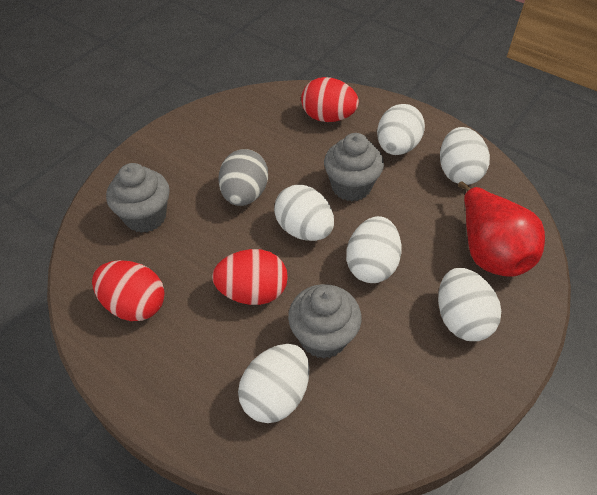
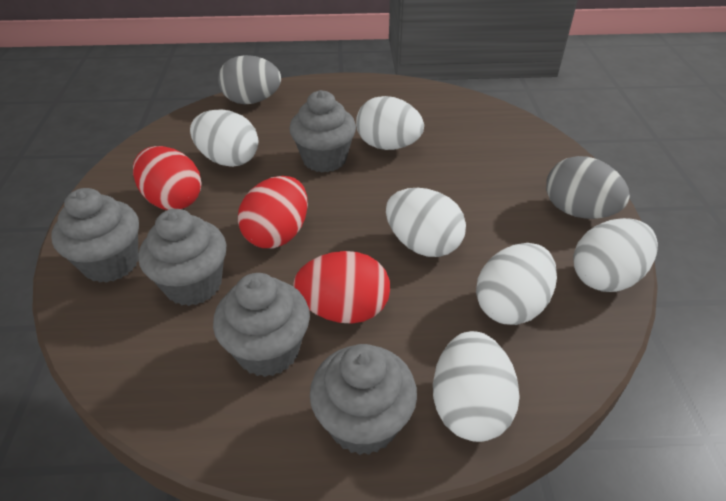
grey cupcake: [106,163,170,233] [288,284,362,359] [324,133,384,201] = 3 -> [51,188,139,283] [139,209,226,306] [213,273,310,377] [289,90,356,172] [310,344,417,455] = 5
grey egg: [218,149,268,206] = 1 -> [218,55,281,104] [546,156,630,219] = 2
red pear: [458,181,545,277] = 1 -> none = 0

